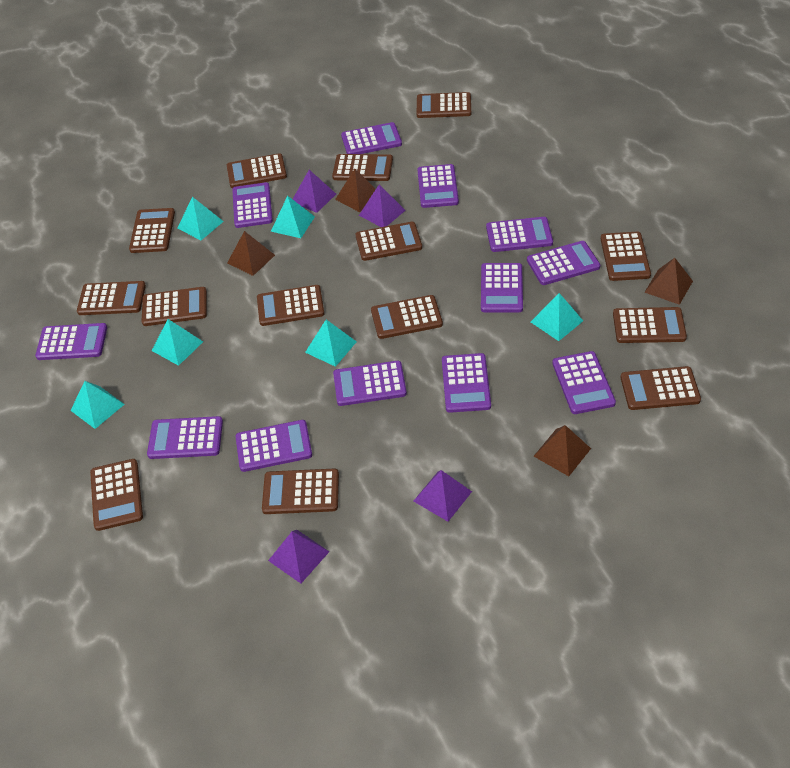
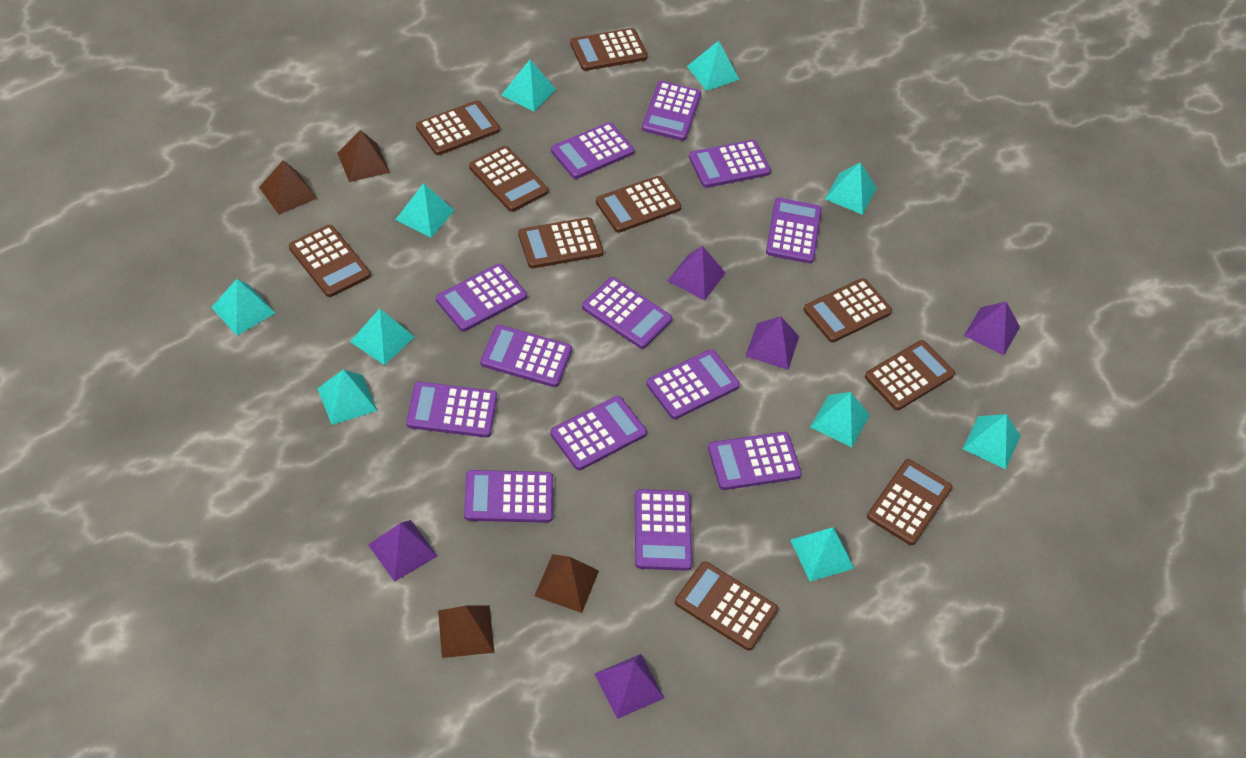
brown calculator: [77,281,146,315] [90,459,143,531] [129,208,175,253] [142,287,207,326] [227,153,287,188] [257,285,324,326] [262,469,339,514] [332,154,393,181] [355,222,422,261] [371,295,443,339] [417,92,471,118] [601,232,651,281] [613,307,687,343] [620,366,701,410] = 14 -> [289,225,371,297] [416,100,500,155] [469,146,548,212] [518,217,603,268] [570,28,648,71] [596,176,681,233] [675,561,778,651] [804,278,892,342] [865,340,955,410] [867,459,952,545] = 10
purple calculator: [35,323,107,360] [147,416,223,459] [232,182,273,228] [235,420,312,472] [333,361,407,406] [341,122,402,154] [417,164,459,208] [442,353,491,413] [481,263,523,312] [486,217,553,252] [527,241,600,285] [552,351,616,414] = 12 -> [406,382,497,438] [436,264,527,332] [464,470,553,523] [480,325,572,387] [550,396,647,470] [551,122,634,179] [582,277,672,349] [635,489,692,571] [642,81,701,141] [646,349,740,419] [689,140,771,188] [708,432,802,490] [766,198,822,263] = 13
purple pyramid: [268,530,329,583] [293,170,336,213] [359,184,406,227] [414,470,472,521] = 4 -> [368,520,437,582] [594,654,664,719] [668,246,726,300] [746,316,799,370] [964,302,1020,355] = 5
turquoise pyramid: [70,381,125,429] [152,319,203,366] [177,197,224,240] [271,196,315,238] [305,319,357,367] [531,293,583,341] = 6 -> [211,279,275,335] [317,369,377,425] [350,309,415,365] [395,183,455,237] [501,60,556,112] [687,41,739,91] [791,527,854,581] [810,392,870,447] [825,162,877,215] [963,414,1021,469] = 10

